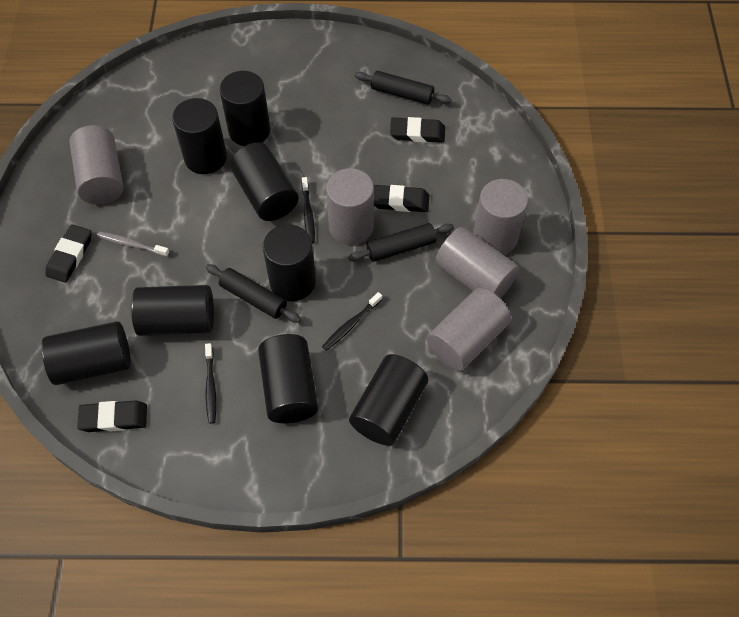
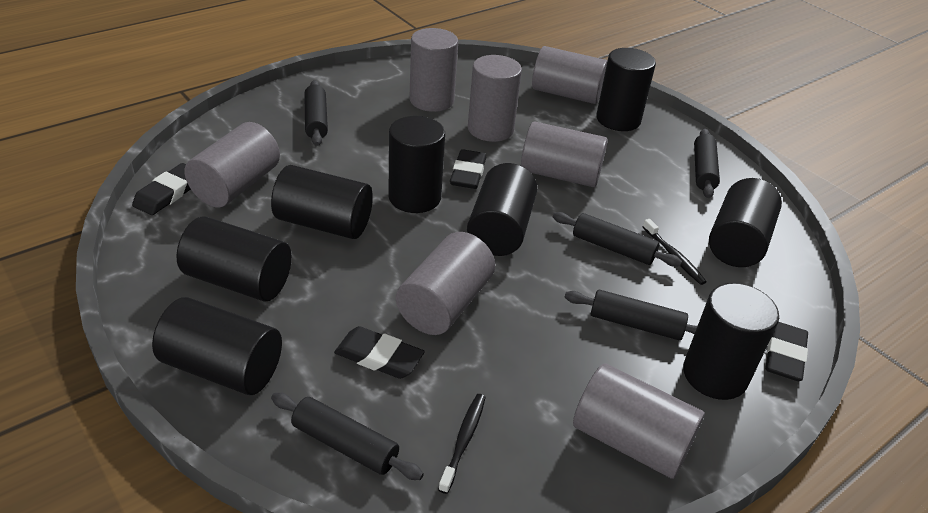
black rolling pin: [206,264,301,323] [348,223,454,262] [355,71,451,105] = 3 -> [271,393,424,480] [304,80,328,146] [553,212,682,267] [565,290,697,340] [694,129,720,198] = 5
black toothbrush: [205,343,216,424] [302,177,315,244] [322,292,382,351] = 3 -> [438,394,486,494] [643,219,707,285] = 2
grey cylinder: [69,125,123,204] [326,168,374,245] [427,288,511,371] [435,227,519,299] [473,179,528,255] = 5 -> [184,122,280,208] [396,232,495,335] [409,28,458,112] [468,55,522,142] [521,121,608,187] [532,46,607,104] [573,363,705,479] = 7
grey toothbrush: [97,231,169,257] = 1 -> none = 0

